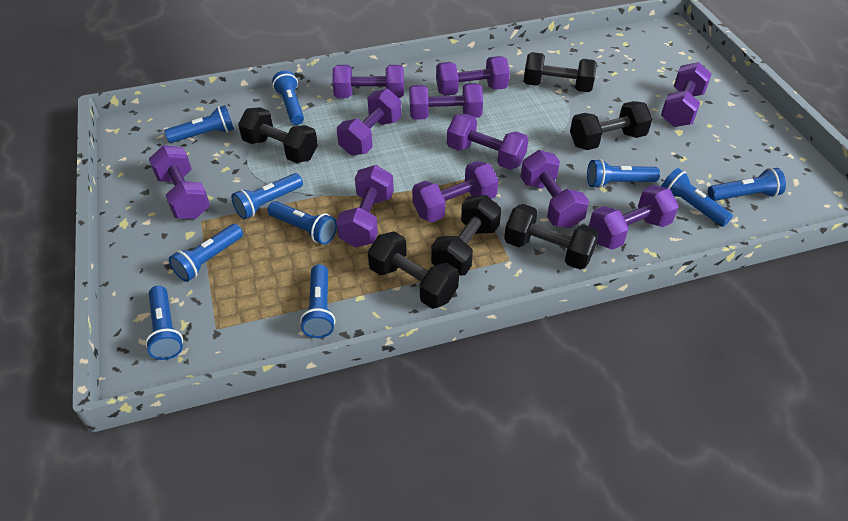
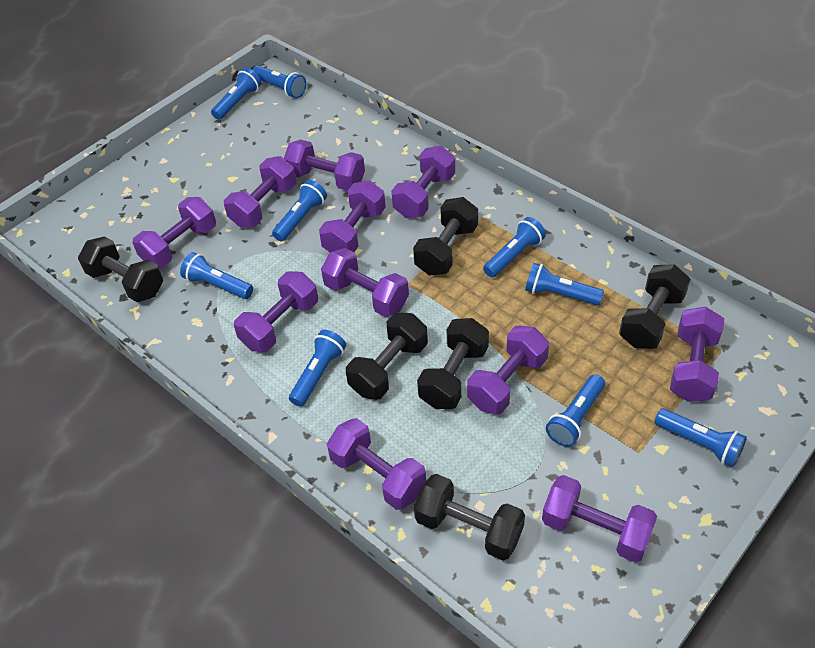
blue flashlight: [145,286,183,360] [165,105,234,143] [169,224,243,282] [231,173,303,219] [267,201,337,245] [272,70,304,125] [300,264,335,338] [587,159,660,188] [661,168,733,227] [708,168,786,201] = 10 -> [180,252,253,299] [211,68,261,120] [252,66,306,98] [272,180,327,241] [289,330,346,407] [483,217,546,278] [525,263,604,306] [546,374,605,447] [655,408,747,467] = 9

